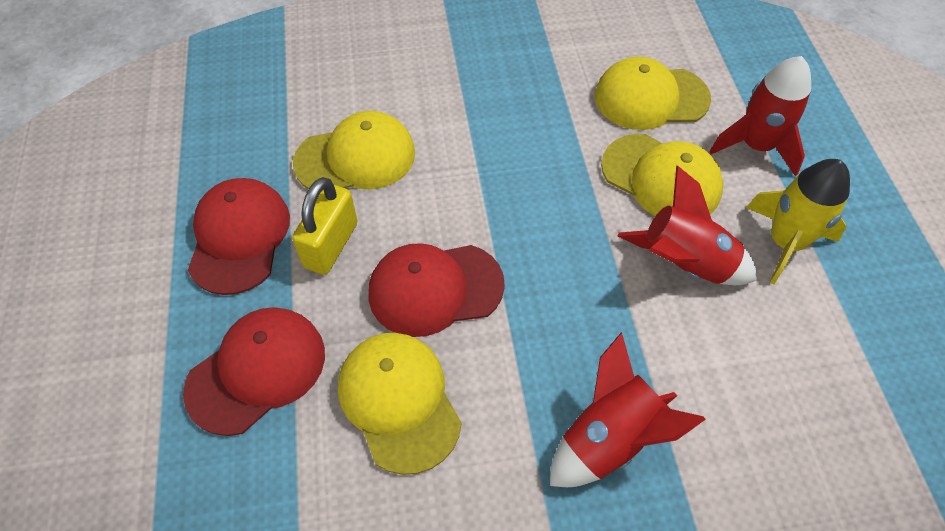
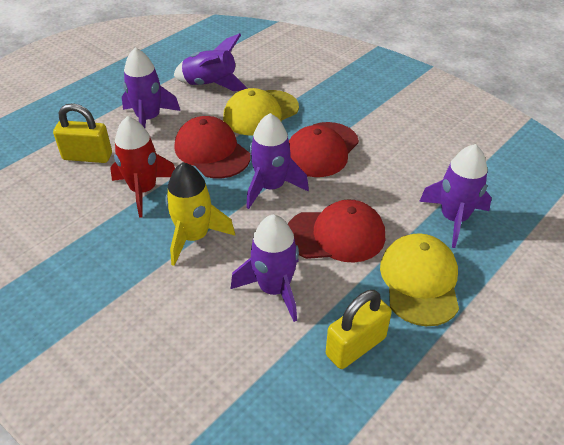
purple rocket: none = 0 -> [122,47,180,128] [174,33,248,91] [231,215,299,322] [246,113,309,209] [419,144,492,248] = 5
red rocket: [550,332,706,487] [618,166,757,285] [709,56,811,176] = 3 -> [110,116,175,218] = 1
yellow cap: [293,111,415,189] [338,333,462,475] [595,56,711,130] [601,134,723,216] = 4 -> [223,88,299,136] [380,233,459,326] = 2
yellow padlock: [292,177,358,275] = 1 -> [53,103,112,163] [326,290,392,369] = 2

